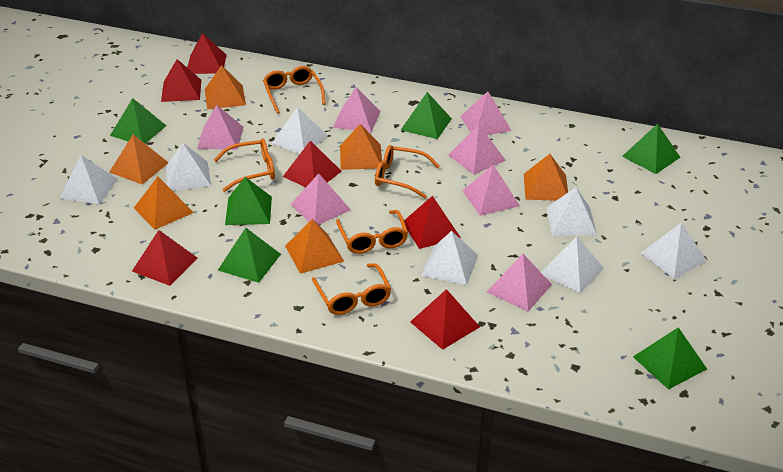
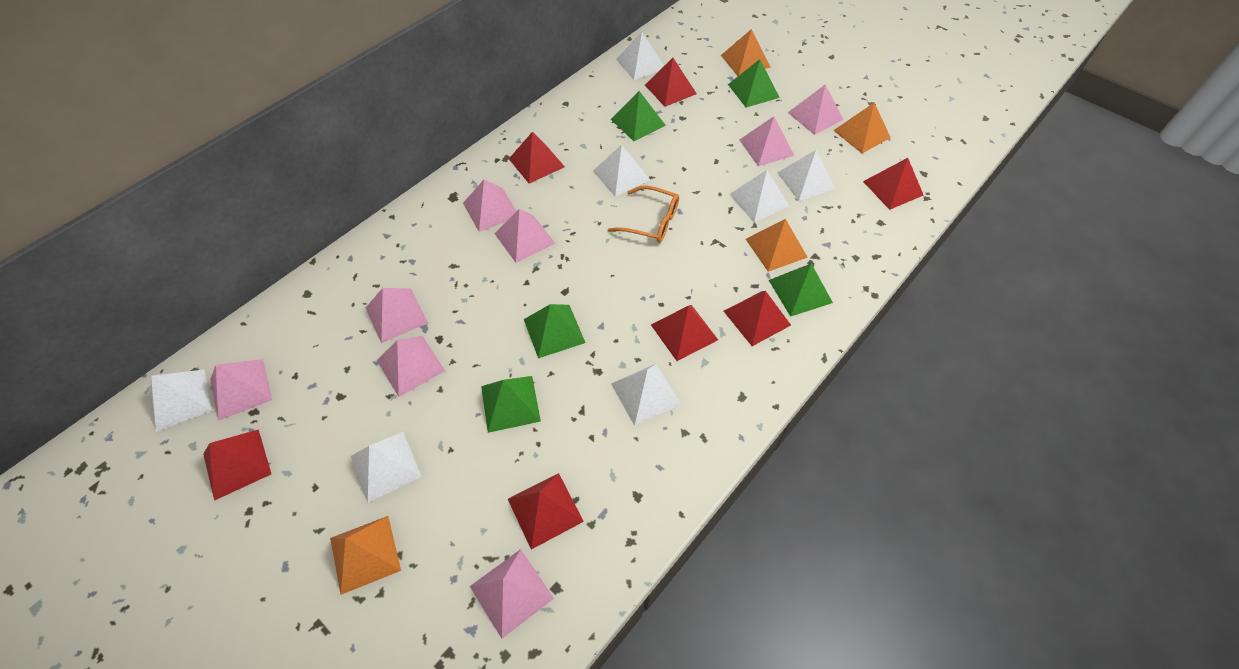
green pyramid: [110,98,167,144] [218,228,281,283] [225,177,272,225] [401,92,452,139] [622,124,681,174] [633,327,707,390] = 6 -> [481,376,541,433] [524,304,585,358] [611,91,666,141] [728,59,780,107] [769,263,833,317] = 5
orange glasses: [214,139,275,192] [263,66,326,114] [312,263,391,315] [336,210,408,254] [375,145,440,199] = 5 -> [608,185,679,243] = 1
orange pyramid: [110,134,169,184] [134,177,194,230] [205,65,246,109] [285,219,344,274] [340,124,382,170] [524,154,568,201] = 6 -> [330,516,401,595] [721,29,771,76] [746,219,808,272] [833,103,891,153] = 4
pink pyramid: [197,105,244,150] [290,174,351,225] [333,87,381,133] [448,125,506,175] [460,91,512,135] [463,165,520,216] [487,254,552,311] = 7 -> [211,359,272,421] [366,288,428,343] [377,336,445,397] [463,179,517,232] [470,549,554,638] [495,209,556,263] [739,116,794,166] [788,85,844,135] = 8
red pyramid: [132,230,197,286] [161,59,201,102] [187,33,227,74] [283,141,342,187] [404,196,461,249] [410,289,480,350] = 6 -> [203,429,271,501] [508,473,584,550] [509,132,565,184] [645,58,697,107] [651,305,718,361] [724,291,791,346] [863,158,924,210] = 7

